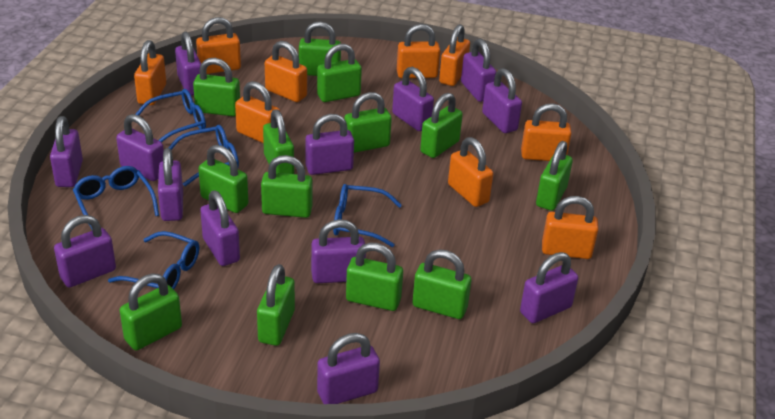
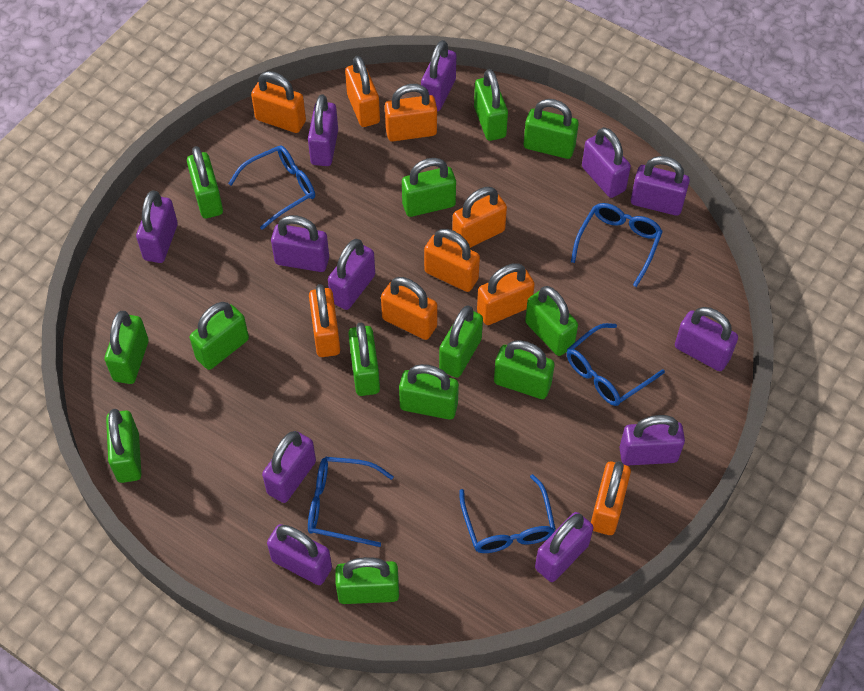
purple padlock: [50,116,83,187] [54,215,116,288] [116,114,164,181] [158,148,183,221] [175,32,201,96] [200,190,240,266] [305,114,354,175] [311,219,366,283] [317,333,380,404] [392,67,434,131] [461,39,496,102] [482,68,522,133] [520,252,578,323] = 13 -> [136,190,178,263] [262,431,316,503] [267,524,332,585] [271,215,329,272] [308,94,338,166] [328,239,375,310] [421,40,456,111] [535,512,593,582] [582,127,631,198] [619,415,685,466] [631,156,690,216] [675,307,738,371] = 12

